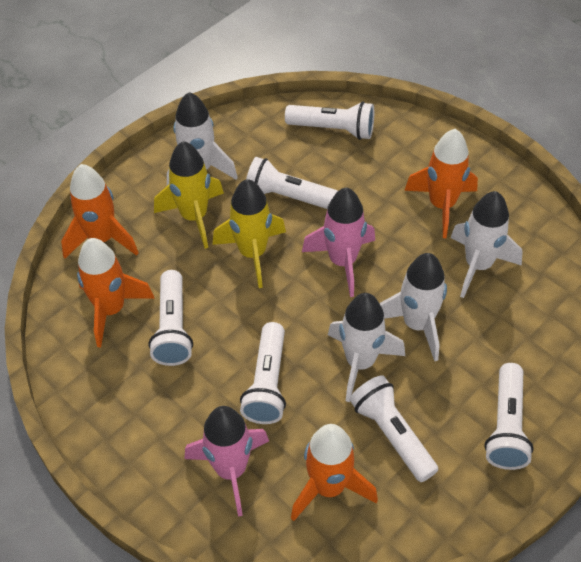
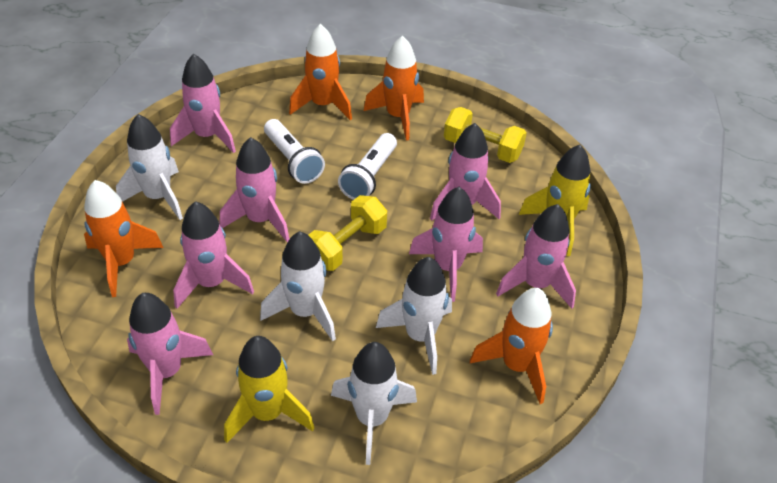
pink rocket: [185,406,269,517] [302,188,375,297] = 2 -> [127,293,213,415] [170,54,236,153] [173,201,254,309] [220,137,289,242] [409,187,483,302] [430,123,501,221] [496,204,576,309] = 7
white flashlight: [149,270,193,366] [240,322,286,424] [246,157,338,209] [285,101,374,140] [350,375,439,482] [484,363,533,470] = 6 -> [264,119,325,184] [338,133,397,200] = 2
yellow dumbbell: none = 0 -> [308,195,387,271] [444,107,527,163] = 2

